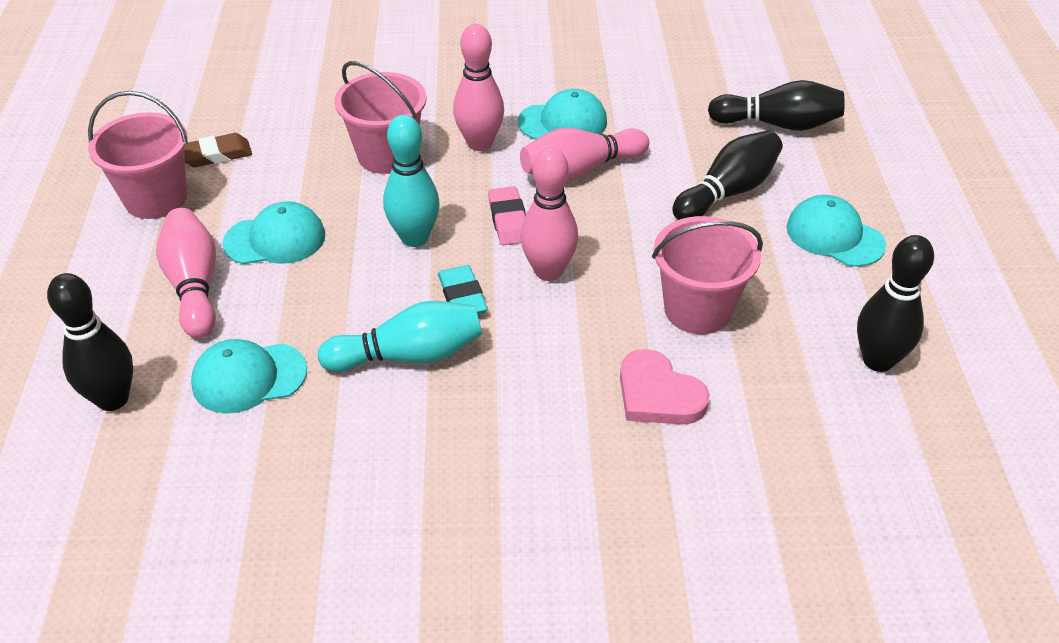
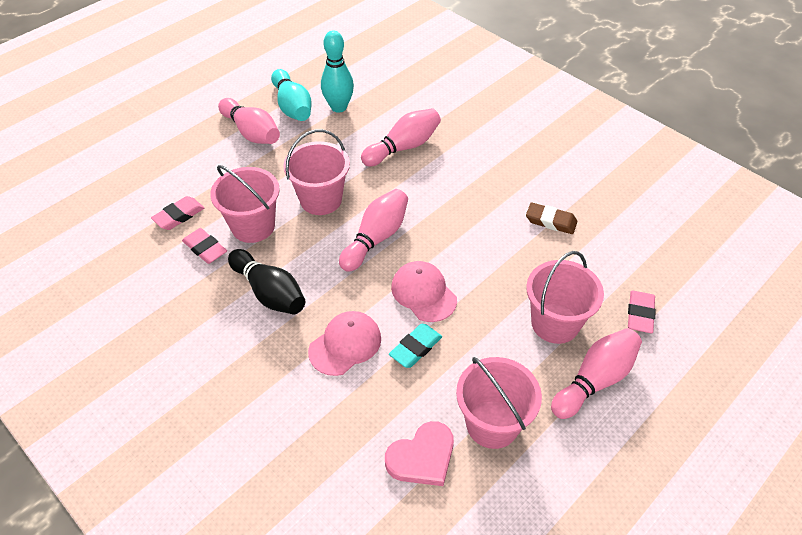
black bowling pin: [47,273,133,411] [672,130,783,220] [708,80,845,131] [857,235,934,372] = 4 -> [228,249,305,314] = 1
pink bucket: [88,91,188,219] [334,61,426,174] [652,216,763,334] = 3 -> [210,165,280,243] [284,129,350,215] [456,357,542,449] [526,251,604,344] = 4
pink cap: none = 0 -> [308,311,381,376] [391,261,457,322] = 2
pink eraser: [488,186,526,245] = 1 -> [151,196,204,230] [182,228,227,264] [628,291,656,333] = 3
turquoise cap: [191,339,307,414] [222,201,325,264] [518,89,607,140] [786,195,886,267] = 4 -> none = 0

